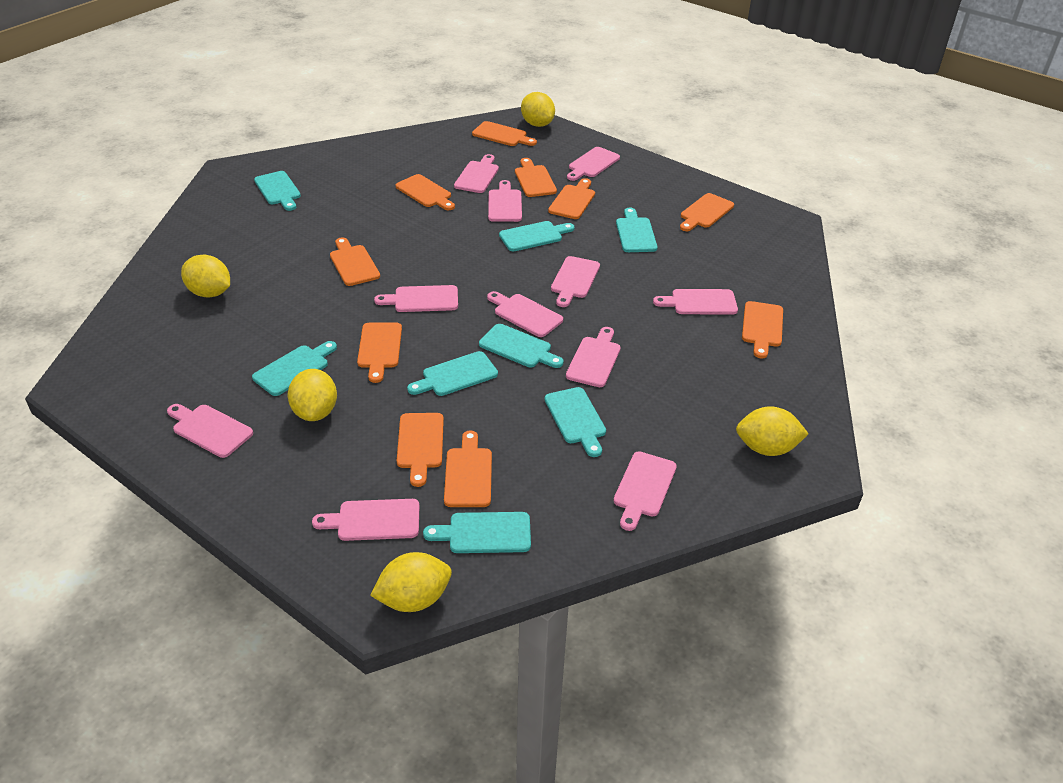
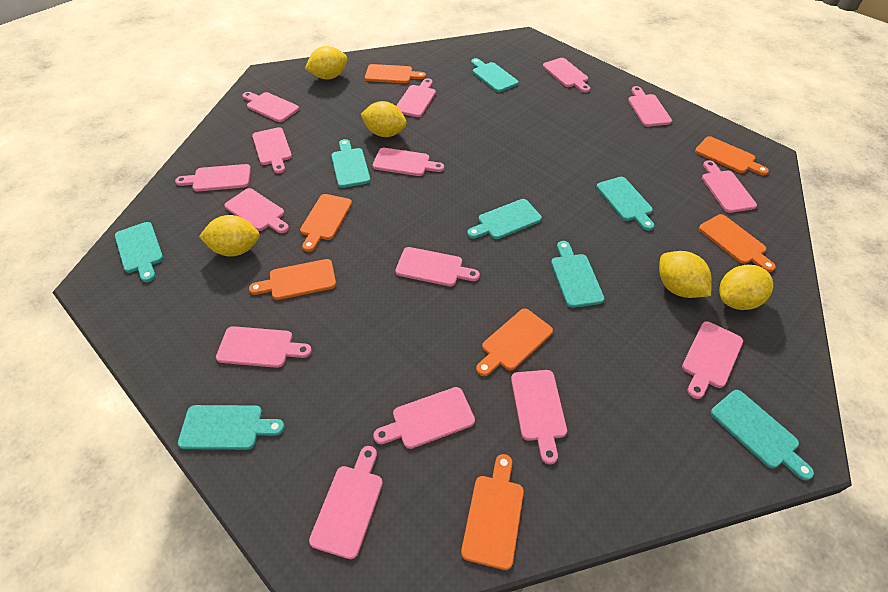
orange cutting board: [330,237,380,286] [357,322,402,383] [396,174,455,210] [397,413,444,487] [444,430,492,507] [472,121,537,146] [515,158,557,197] [548,178,595,219] [680,193,734,231] [742,301,783,358] = 10 -> [249,259,336,300] [300,194,352,252] [365,64,426,83] [461,454,524,570] [476,308,553,376] [695,136,769,175] [699,214,776,272] = 7
pink cutting board: [167,404,253,458] [312,499,419,541] [374,285,458,312] [454,154,499,193] [487,291,563,337] [488,180,522,222] [551,256,600,307] [566,327,621,387] [567,147,620,181] [614,451,677,531] [653,289,738,315] = 11 -> [175,164,251,191] [216,326,312,368] [224,188,289,233] [242,92,299,122] [252,127,292,173] [309,446,383,559] [372,148,444,176] [373,387,475,449] [395,247,480,286] [396,78,436,117] [511,370,567,464] [543,58,590,92] [628,86,672,127] [682,321,743,399] [702,160,757,213] = 15

